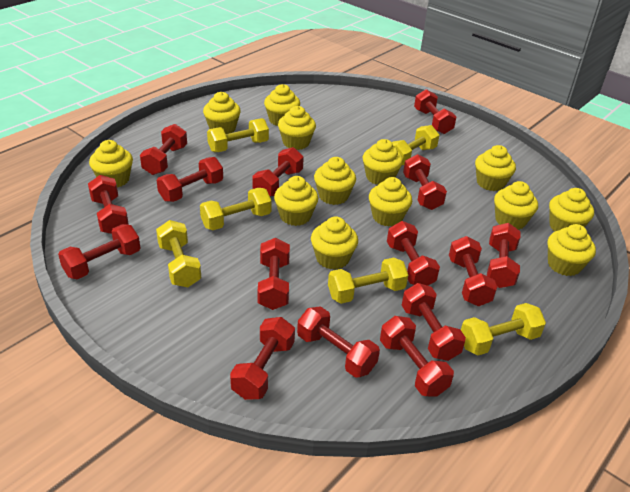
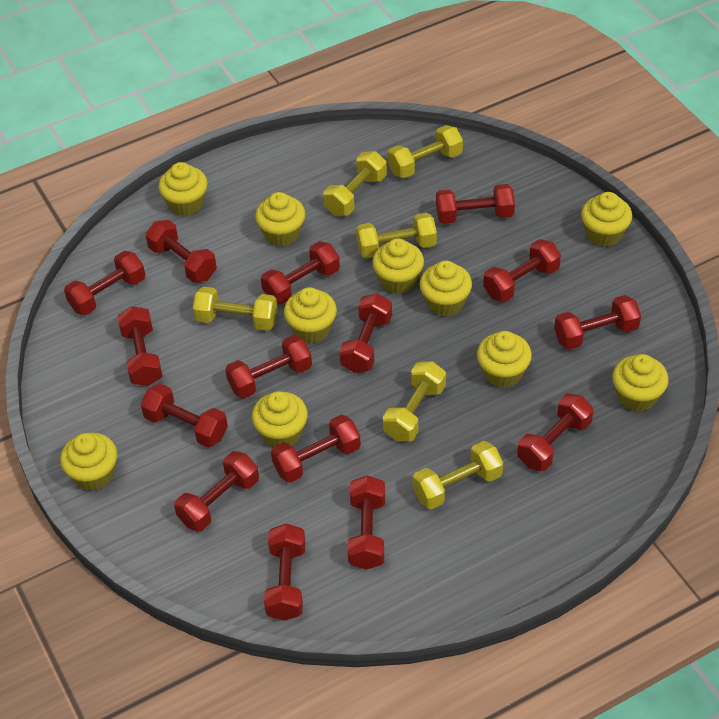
yellow cupcake: [89,140,133,187] [203,92,241,134] [264,84,300,126] [274,176,318,226] [278,106,316,150] [311,217,358,270] [314,157,356,205] [363,139,403,185] [369,177,412,226] [475,145,516,191] [494,181,538,230] [548,224,596,276] [549,188,594,231] = 13 -> [60,432,117,491] [158,162,208,216] [252,391,308,447] [255,192,305,246] [284,287,337,343] [372,238,424,294] [419,261,472,316] [477,331,532,388] [581,192,632,247] [612,354,669,412] = 10

